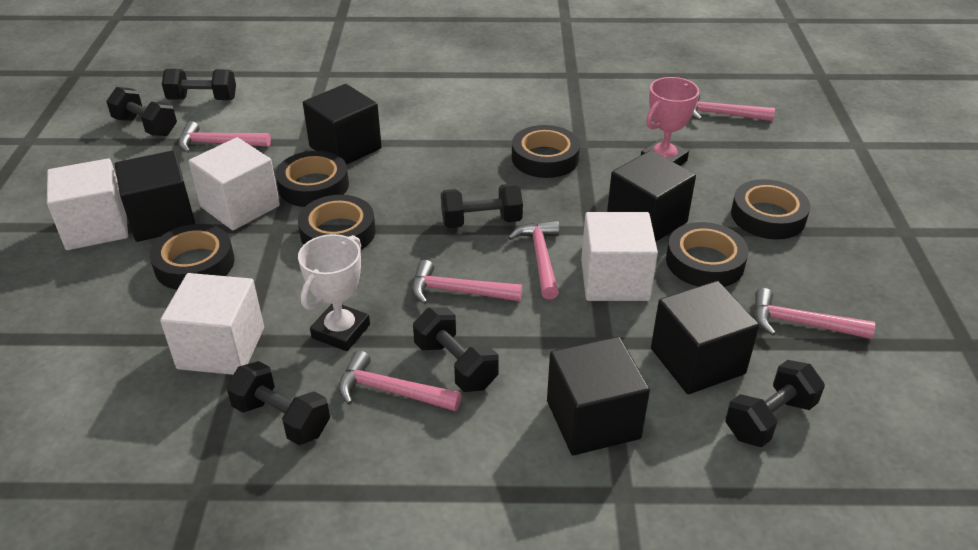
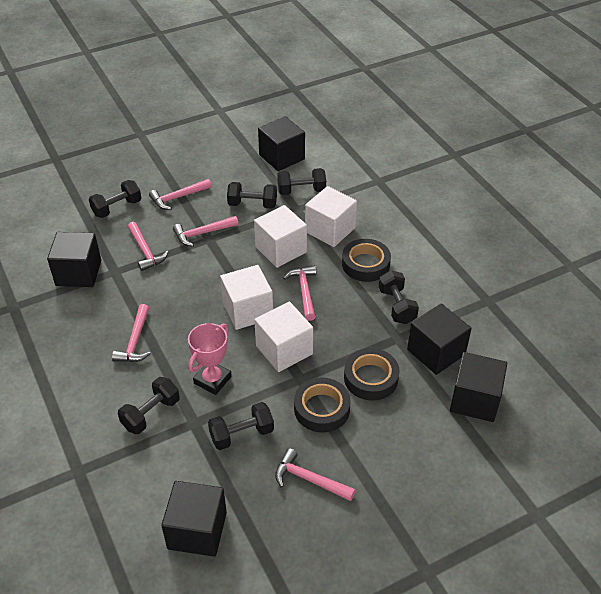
black tape: [149,224,234,290] [275,151,349,207] [298,195,375,250] [512,125,580,178] [666,222,749,287] [731,179,810,239] = 6 -> [294,378,351,432] [342,239,391,282] [344,348,400,400] = 3
white trophy: [298,234,370,351] = 1 -> none = 0

